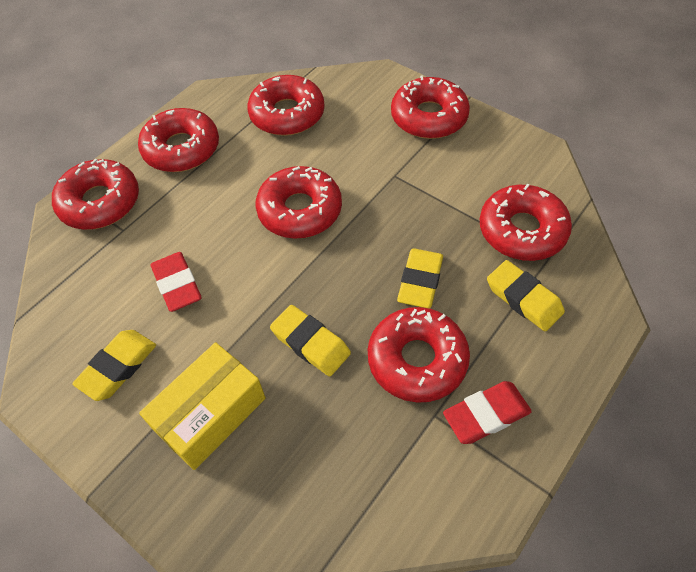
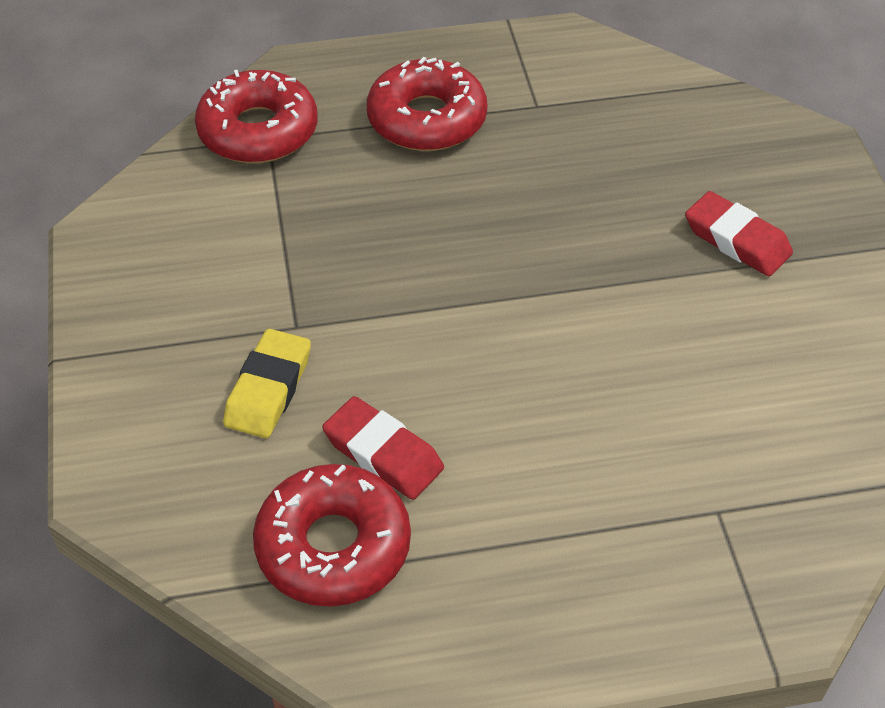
red donut: [52,158,139,230] [138,108,219,172] [247,75,325,136] [255,166,342,239] [368,307,470,403] [391,75,470,139] [480,183,572,261] = 7 -> [195,70,318,163] [253,464,411,607] [367,57,487,151] = 3
yellow box: [139,342,266,470] = 1 -> none = 0
yellow eraser: [72,330,156,401] [270,305,351,377] [397,249,443,308] [487,260,565,331] = 4 -> [223,329,311,438] = 1

